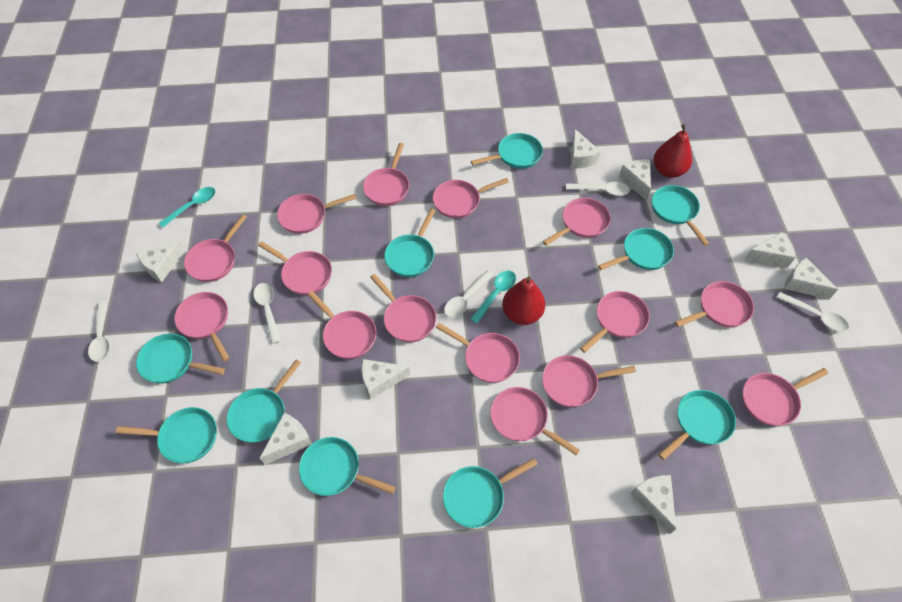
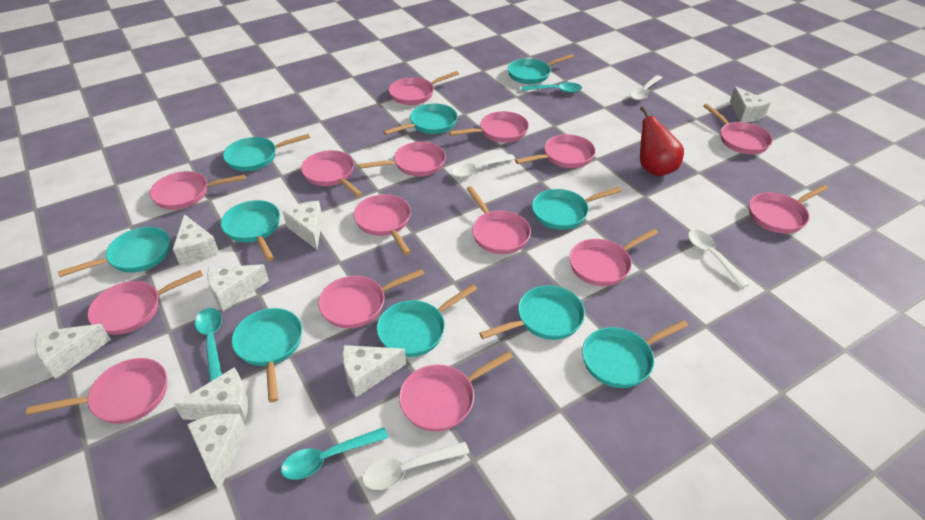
red pear: [502,276,545,325] [654,124,692,178] = 2 -> [640,106,684,176] = 1
turquoise spoon: [159,187,215,228] [470,271,516,324] = 2 -> [195,308,222,382] [281,427,388,480] [521,83,582,93] = 3
white spoon: [88,301,110,362] [253,283,281,344] [444,270,494,318] [566,182,630,196] [777,292,849,332] = 5 -> [362,441,469,490] [451,154,515,178] [630,75,662,100] [688,230,750,288] = 4

